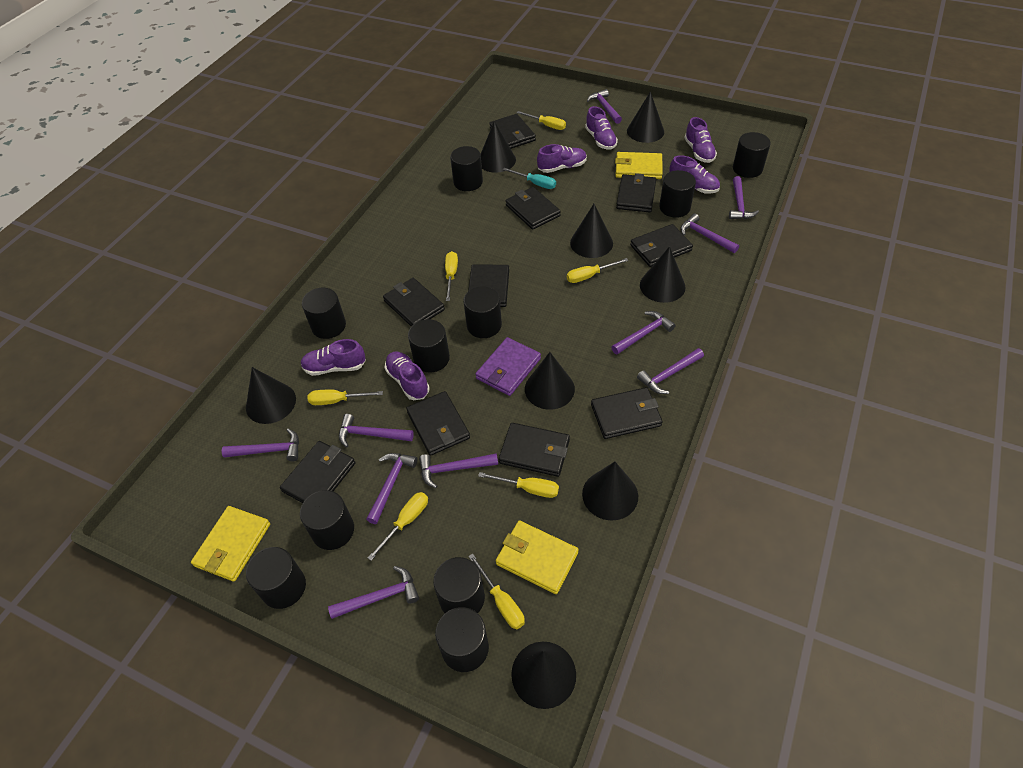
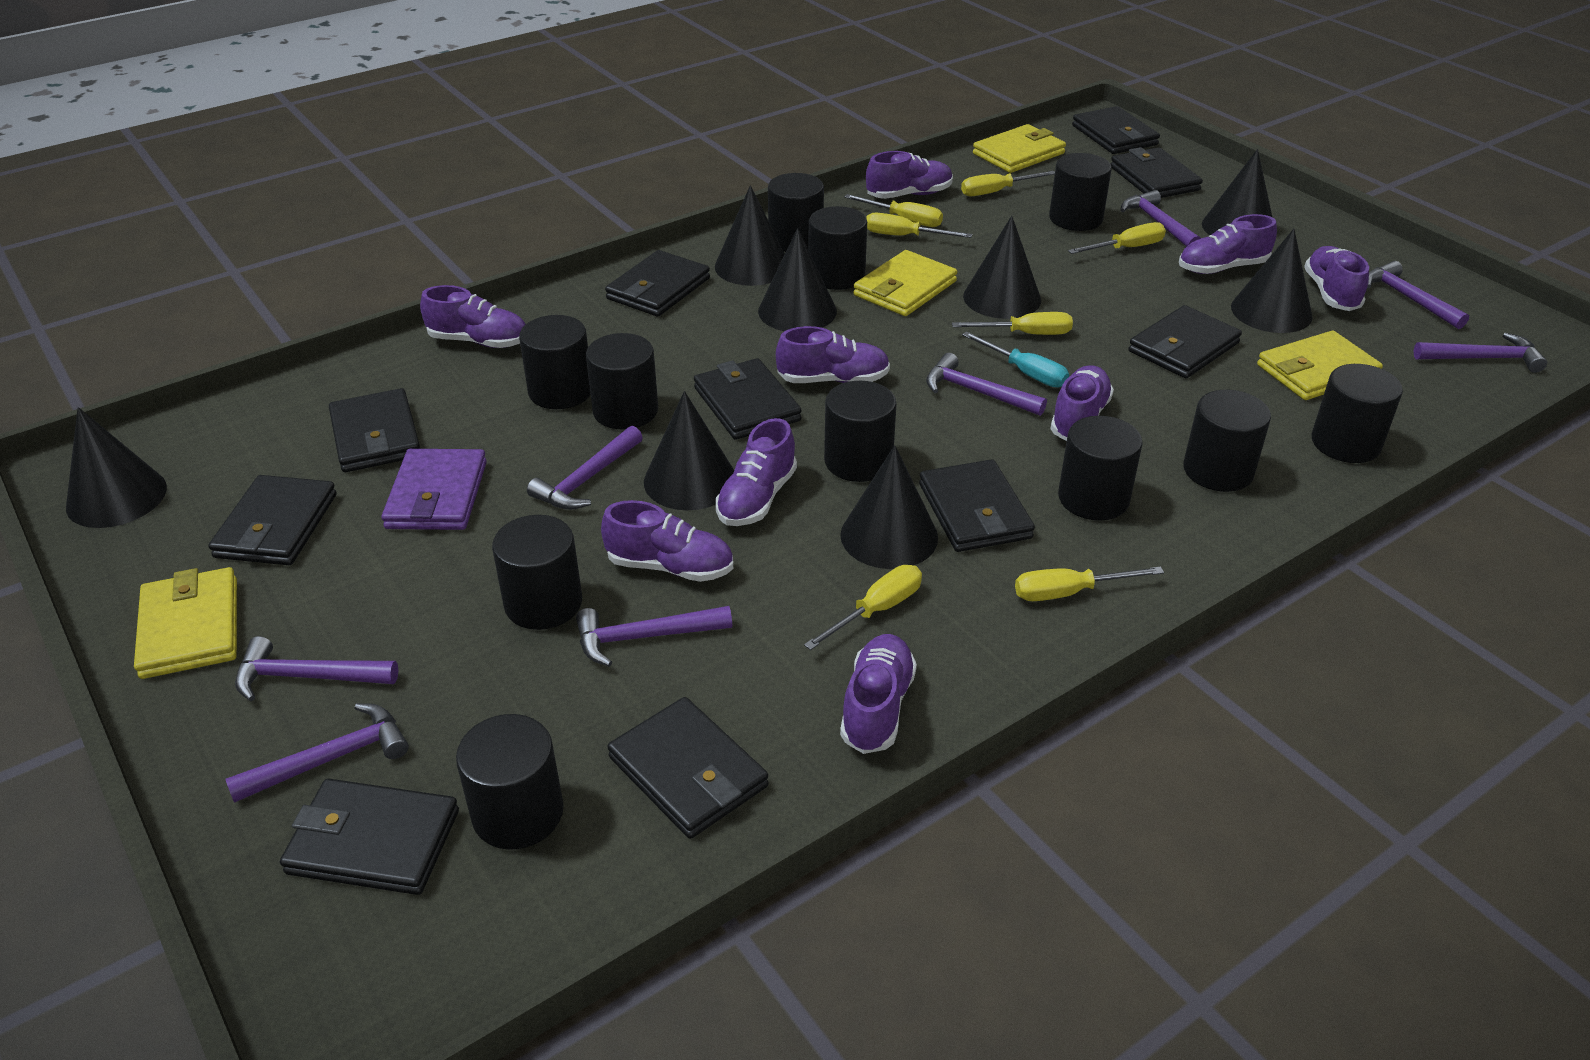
black cylinder: [246,547,306,609] [300,490,354,550] [302,288,346,339] [408,319,450,373] [433,557,485,613] [435,607,489,672] [450,146,483,191] [463,286,502,338] [659,170,696,218] [733,132,771,178] = 10 -> [456,714,564,850] [492,515,582,630] [519,315,591,409] [586,333,658,430] [768,173,824,252] [808,206,867,290] [824,381,897,482] [1049,153,1112,231] [1058,416,1143,521] [1183,390,1271,492] [1312,364,1403,463] = 11
purple hammer: [222,429,299,461] [328,566,419,619] [339,414,414,447] [366,453,417,524] [419,453,498,488] [587,89,622,124] [611,311,676,355] [637,348,704,394] [681,213,739,253] [729,176,759,219] = 10 -> [226,703,409,803] [235,636,398,701] [527,426,643,510] [576,606,732,667] [926,353,1047,416] [1121,190,1201,247] [1367,261,1469,329] [1414,333,1547,373] = 8
purple shoe: [301,339,366,376] [385,352,429,400] [537,144,587,173] [585,106,618,150] [669,155,720,194] [684,117,717,163] = 6 -> [420,285,525,348] [601,500,733,582] [716,418,797,526] [776,326,890,383] [840,634,917,754] [866,151,953,199] [1050,365,1114,441] [1179,214,1277,274] [1304,246,1369,311] = 9
yellow wallet: [191,506,270,582] [496,520,579,594] [615,152,663,179] = 3 -> [134,567,237,679] [853,250,957,316] [973,124,1066,173] [1257,331,1383,400] = 4

